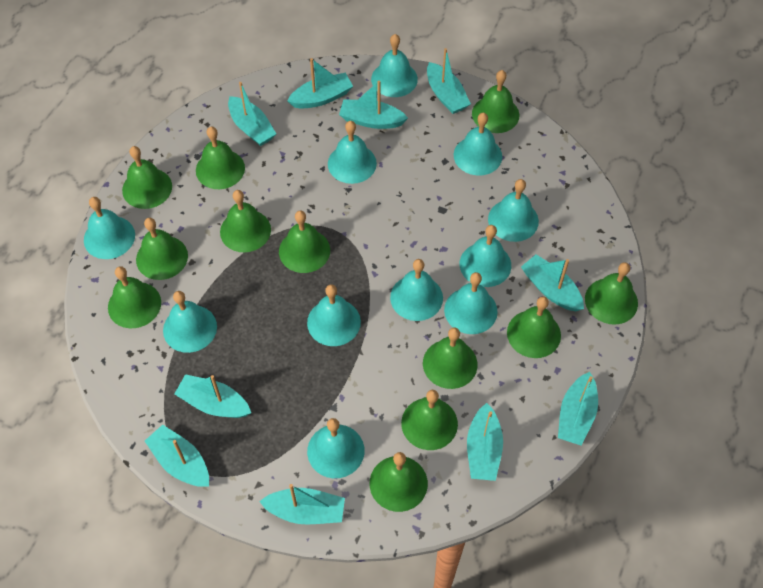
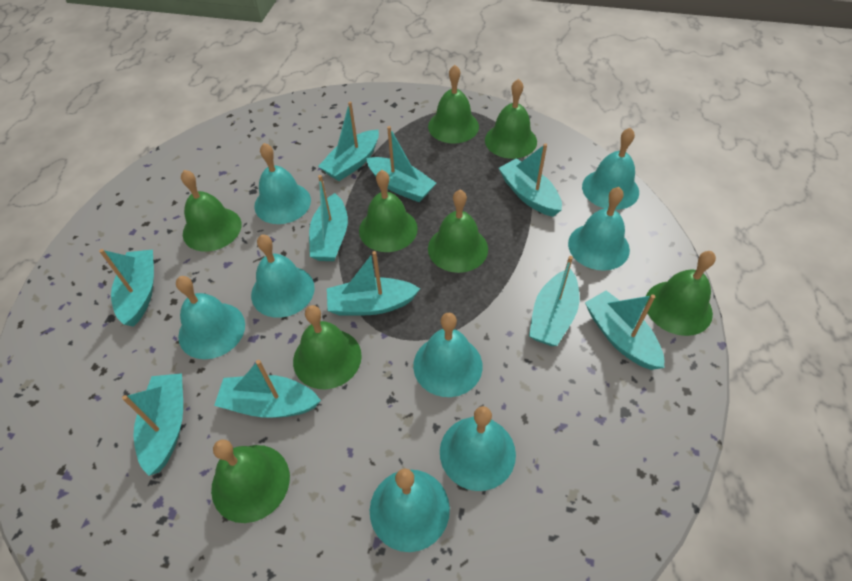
green bell: [108,266,161,328] [122,146,172,209] [136,218,188,280] [196,126,245,189] [220,190,271,252] [279,211,330,273] [370,452,428,512] [401,390,458,450] [423,327,478,389] [472,70,519,133] [507,296,561,358] [585,262,638,325] = 12 -> [181,170,241,252] [211,440,290,523] [293,305,362,389] [359,170,418,252] [428,65,479,144] [428,190,488,273] [485,79,537,159] [645,251,716,336] = 8
turquoise bell: [84,197,135,259] [163,291,217,353] [307,284,361,346] [307,418,365,478] [328,121,377,184] [371,34,418,97] [390,259,443,321] [444,272,498,334] [454,113,502,176] [460,225,511,287] [488,179,539,242] = 11 -> [176,276,245,359] [251,235,315,318] [254,143,311,224] [370,468,450,552] [413,313,483,397] [440,406,516,491] [568,187,630,271] [582,128,639,210] = 8

